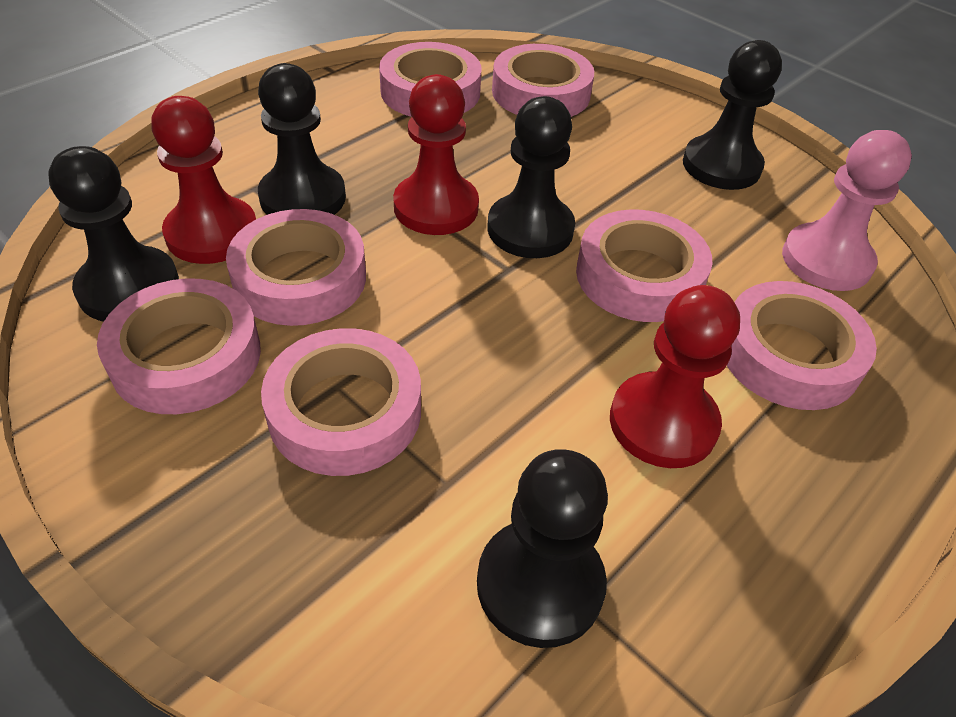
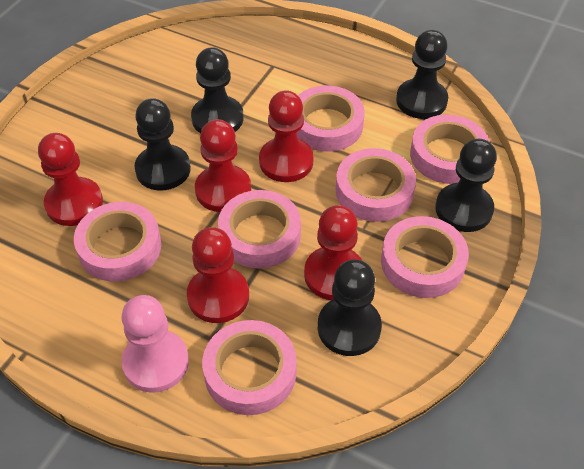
red pawn: [151,96,256,264] [393,74,479,235] [610,285,740,468] = 3 -> [38,133,103,226] [187,227,249,323] [195,119,251,212] [259,90,314,182] [304,205,362,300] = 5

